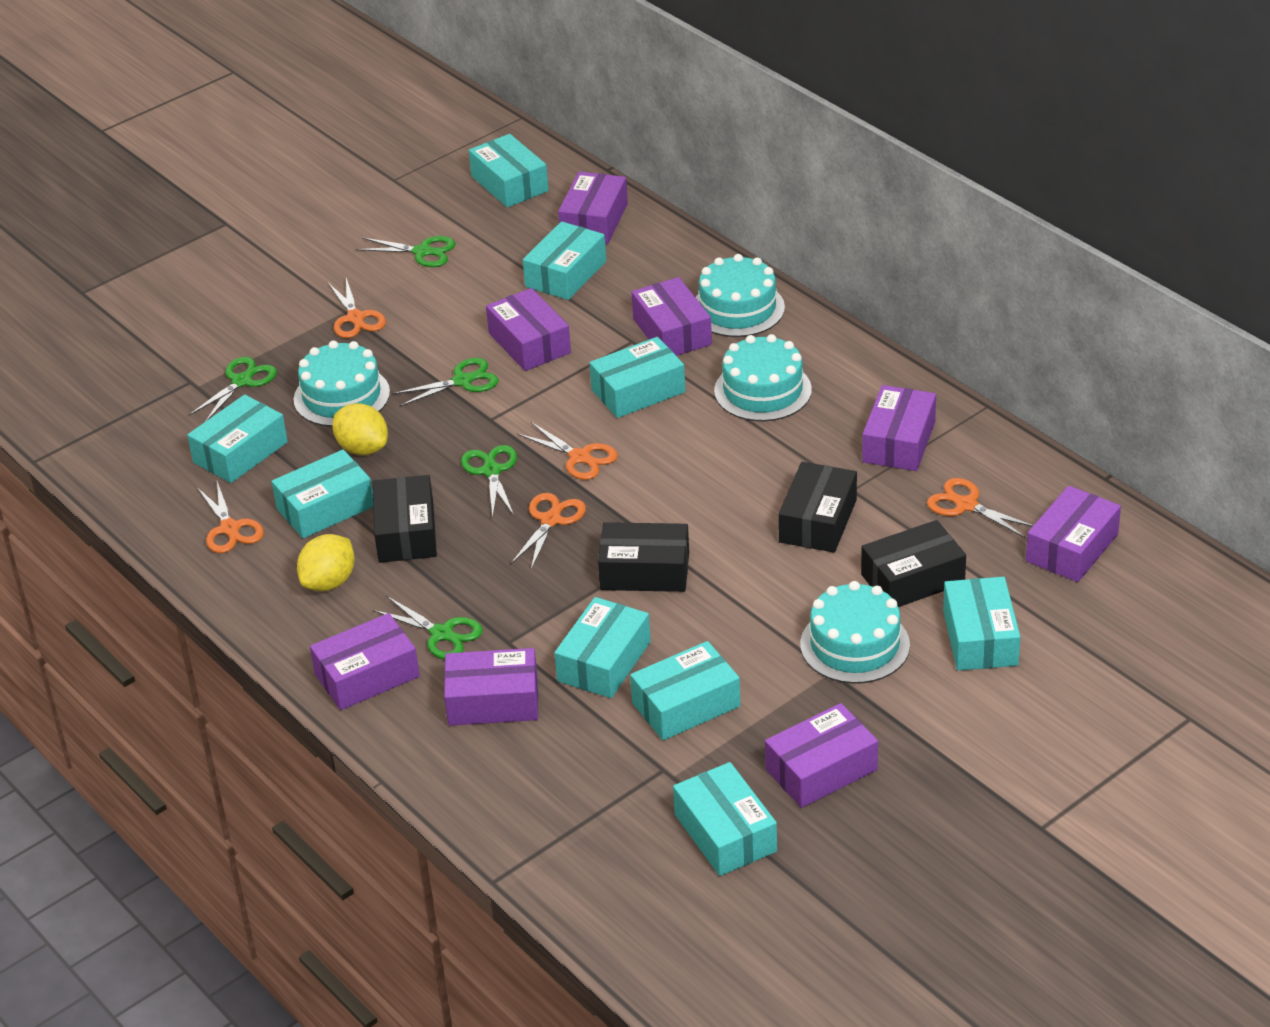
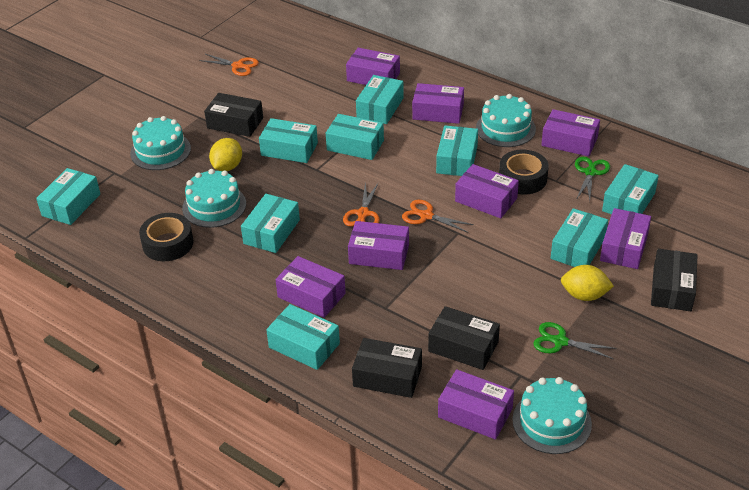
black tape: none = 0 -> [139,213,194,261] [499,150,549,195] = 2
green scissors: [189,357,277,422] [356,236,455,267] [373,596,483,659] [392,358,499,407] [461,445,517,518] = 5 -> [533,322,616,359] [575,157,610,201] = 2
orange scissors: [197,481,264,553] [328,278,386,338] [510,493,586,570] [517,422,618,480] [927,478,1033,538] = 5 -> [199,54,259,76] [343,182,380,227] [402,200,474,233] = 3

